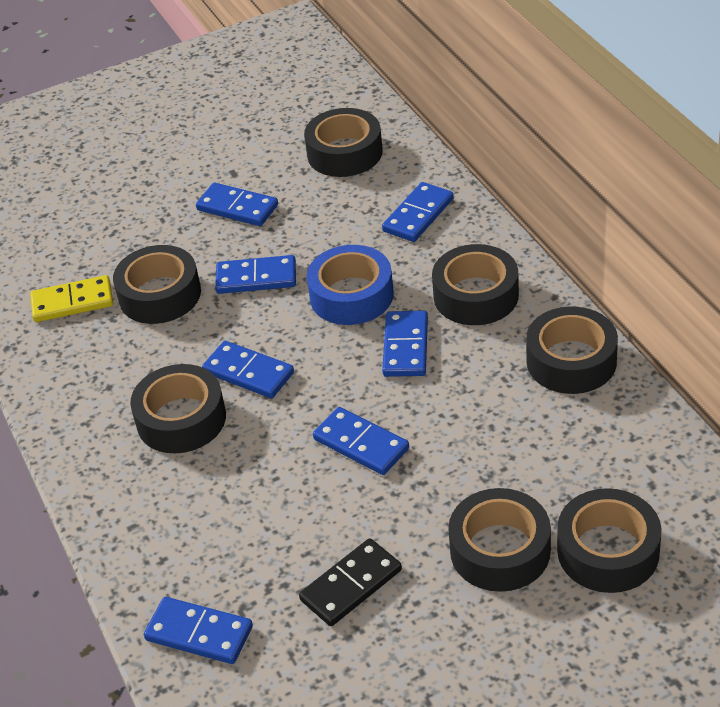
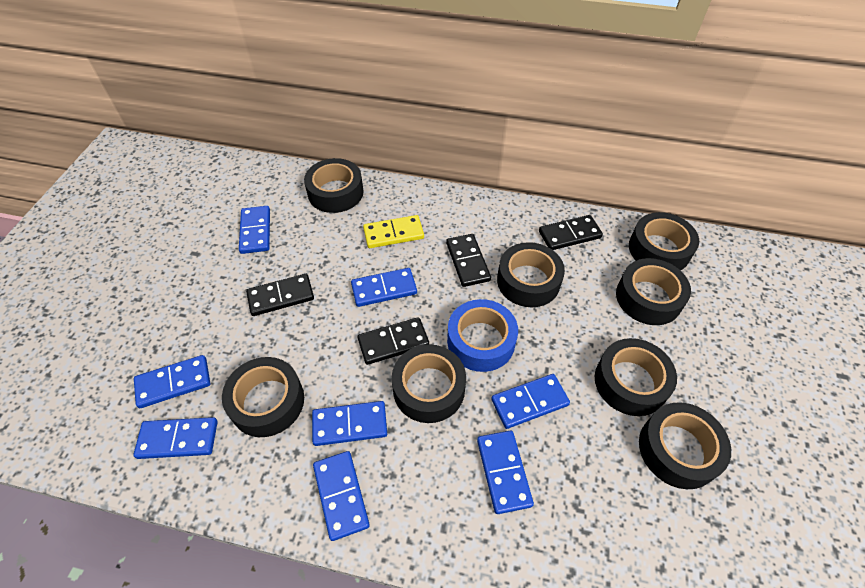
black domino: [299,538,402,626] = 1 -> [246,274,314,316] [358,317,429,365] [446,234,491,287] [539,215,603,250] = 4
black tape: [113,245,201,324] [130,364,226,453] [304,108,383,177] [432,244,519,325] [448,488,551,592] [526,306,618,394] [557,488,662,593] = 7 -> [222,357,304,437] [304,158,364,213] [392,344,466,423] [497,242,565,307] [595,338,677,416] [616,258,691,325] [629,212,699,271] [639,402,731,489] = 8
blue domino: [144,597,253,664] [196,183,278,226] [202,341,294,398] [215,255,296,294] [313,407,409,475] [382,182,454,242] [382,311,428,377] = 7 -> [133,417,218,459] [134,355,210,408] [239,206,270,254] [312,401,387,446] [313,451,370,541] [351,268,417,307] [477,431,534,514] [491,374,570,429] = 8

